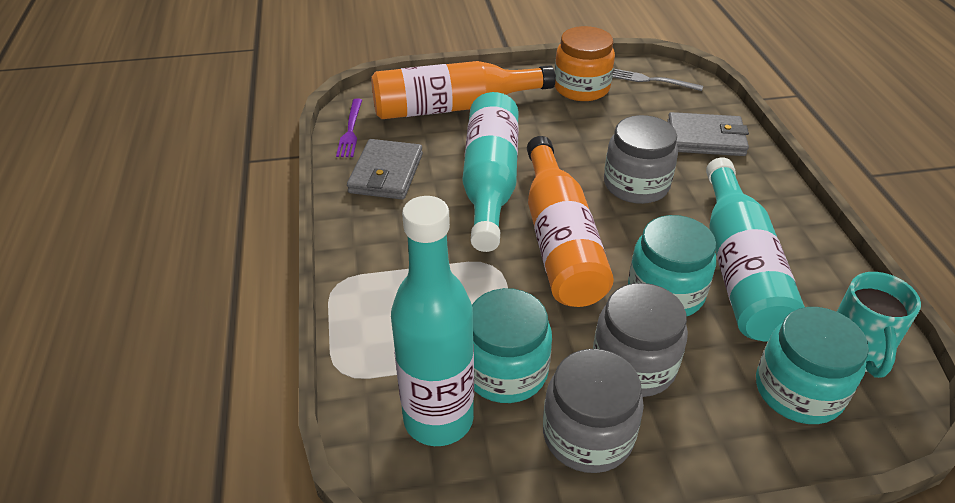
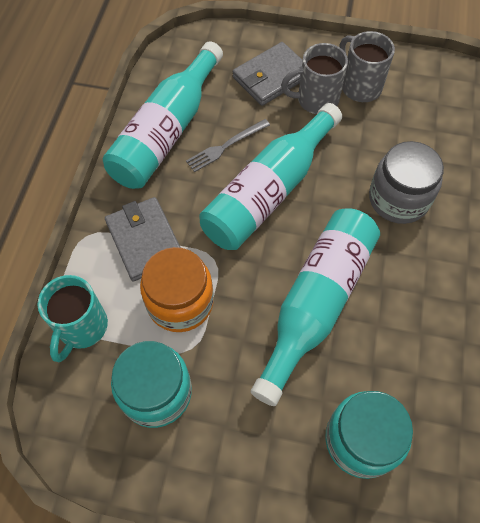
grey jar: [543,349,644,473] [593,283,688,397] [604,115,678,204] = 3 -> [369,141,444,224] = 1
grey mug: none = 0 -> [281,43,348,114] [339,31,395,102] = 2
orange bottle: [371,61,555,119] [527,136,614,307] = 2 -> none = 0
purple fork: [336,99,362,157] = 1 -> none = 0
turquoise jar: [472,288,552,403] [628,215,716,316] [756,307,869,424] = 3 -> [111,341,192,428] [325,391,413,479] = 2

